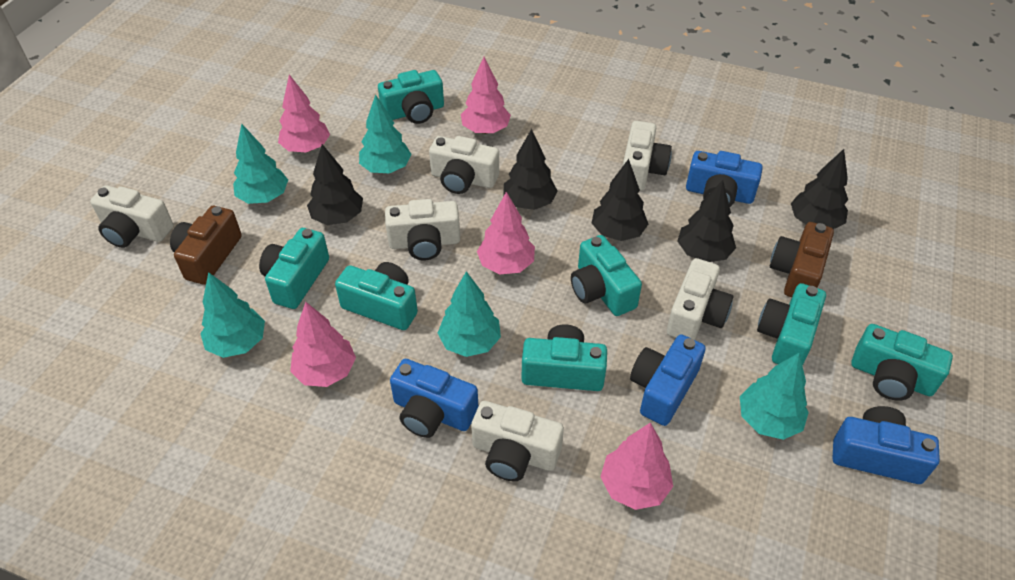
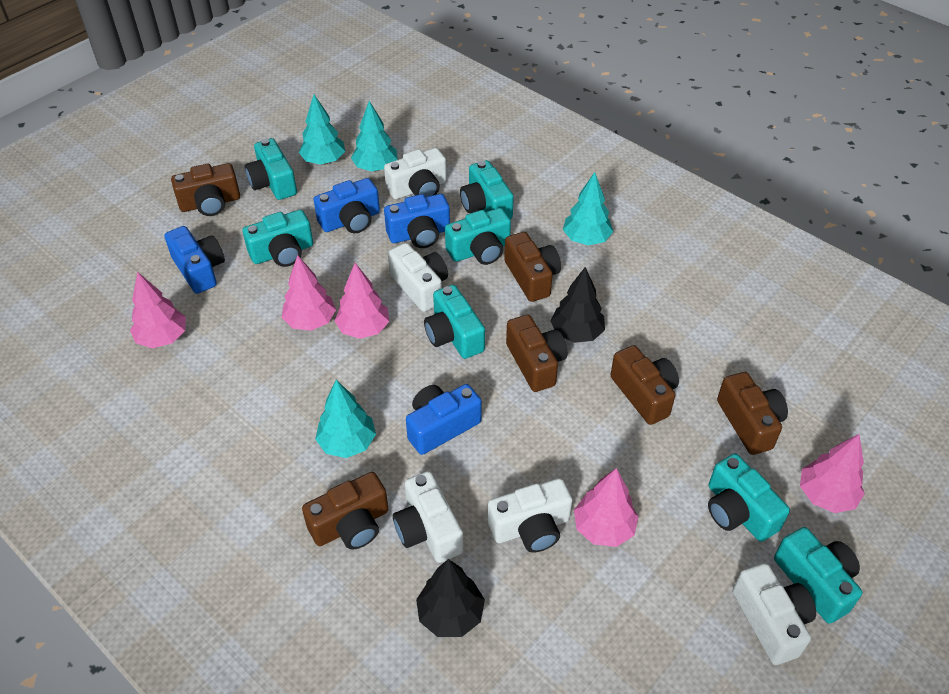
black tree: [307,144,363,225] [503,129,558,210] [592,159,648,241] [677,180,736,262] [791,149,848,229] = 5 -> [416,559,485,637] [551,267,605,343] = 2
brown camera: [170,206,242,285] [770,222,834,297] = 2 -> [171,163,240,216] [302,472,388,550] [504,232,561,302] [506,315,567,392] [610,345,679,425] [717,372,788,455] = 6
turquoise tree: [200,272,265,358] [233,124,288,204] [359,94,411,173] [438,271,501,357] [740,353,809,440] = 5 -> [299,94,345,165] [315,380,376,458] [351,101,398,172] [563,172,613,246] = 4
white camera: [90,185,174,248] [385,199,460,260] [429,136,499,194] [471,401,564,481] [623,121,672,191] [667,258,733,340] = 6 -> [384,148,447,199] [388,243,448,312] [393,471,463,563] [488,478,572,553] [733,563,816,665] = 5

